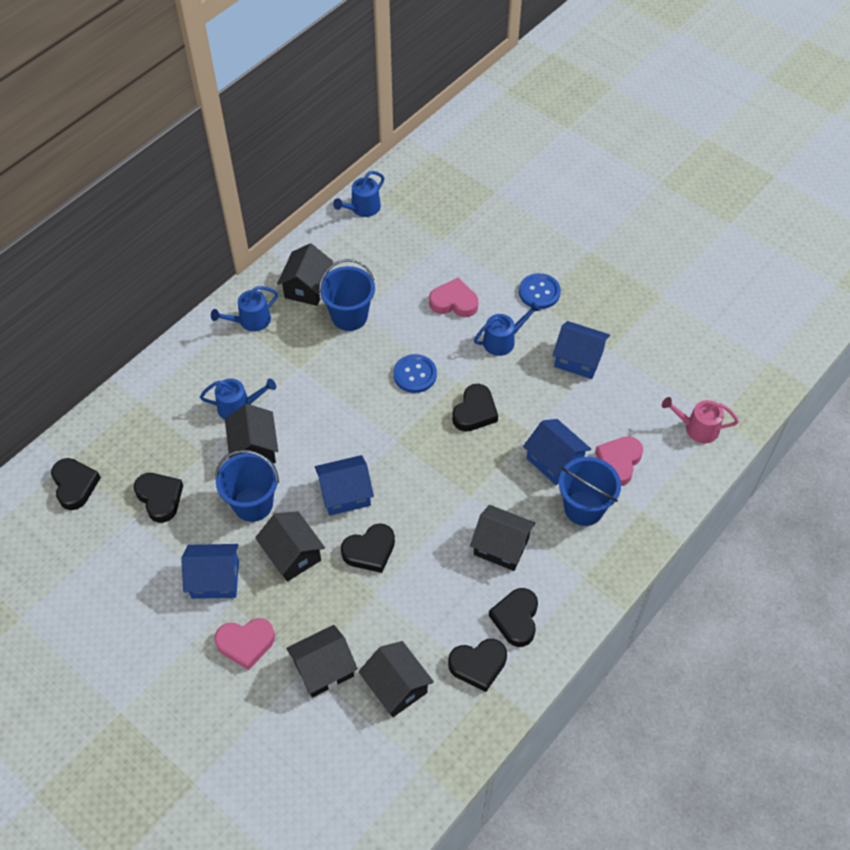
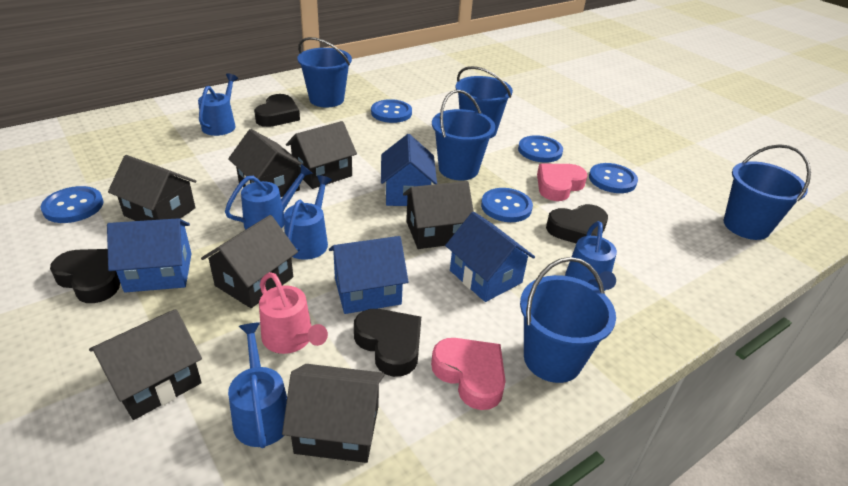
black heart: [51,458,101,510] [134,473,183,523] [341,523,395,573] [448,639,507,692] [452,384,498,432] [489,588,538,647] = 6 -> [50,249,120,303] [254,94,300,127] [354,309,421,377] [546,204,608,243] = 4
black house: [225,404,278,464] [255,511,325,582] [277,243,333,306] [286,625,358,698] [358,641,434,717] [470,505,536,571] = 6 -> [89,309,202,420] [108,155,197,221] [201,215,298,308] [228,129,304,197] [282,364,385,463] [286,121,357,189] [403,181,474,249] = 7
blue bucket: [215,450,279,522] [319,259,375,331] [559,457,621,526] = 3 -> [297,37,352,107] [432,90,495,180] [456,66,513,138] [520,257,616,383] [723,144,811,240] = 5
blue button: [393,354,437,393] [519,273,561,309] = 2 -> [41,186,104,223] [371,99,412,123] [481,188,533,222] [518,135,563,163] [589,163,638,193] = 5
blue watering can: [200,379,276,420] [211,286,278,331] [333,171,384,217] [474,302,541,356] = 4 -> [198,74,238,136] [225,164,313,229] [228,322,287,448] [284,175,332,260] [565,221,617,291] = 5
pink heart: [215,618,275,670] [429,278,478,317] [595,436,643,486] = 3 -> [431,338,506,410] [537,164,587,201] = 2

